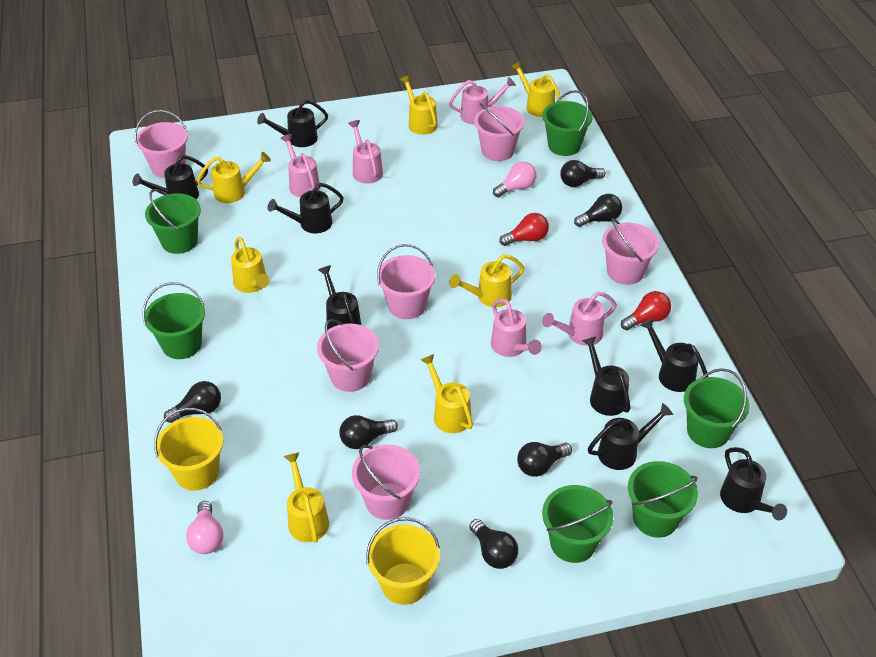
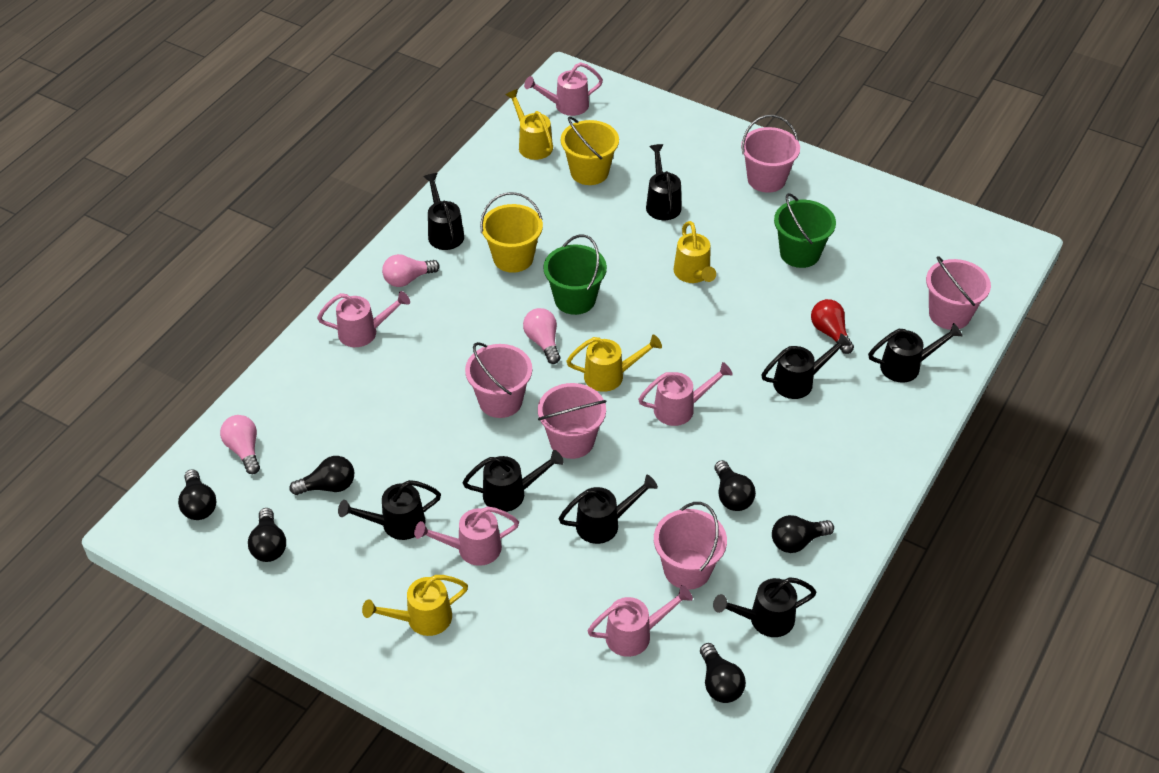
green bucket: [142,282,205,359] [145,189,201,254] [542,90,593,156] [542,485,613,563] [628,461,698,538] [684,368,750,448] = 6 -> [543,235,607,315] [774,193,836,268] = 2
pink bucket: [135,110,188,178] [317,319,379,392] [352,444,420,520] [377,244,435,319] [474,103,525,161] [602,218,659,285] = 6 -> [465,342,532,418] [538,383,607,459] [654,502,727,590] [741,115,800,193] [926,256,991,330] = 5
pink light bulb: [186,501,223,554] [493,162,536,197] = 2 -> [220,415,260,474] [382,254,440,287] [523,308,560,364] = 3
red light bulb: [499,213,549,246] [621,291,671,330] = 2 -> [811,299,854,354] = 1
yellow watering can: [197,152,271,203] [231,237,269,293] [284,452,329,543] [400,75,438,135] [421,354,473,433] [449,254,524,307] [511,61,562,117] = 7 -> [362,575,468,636] [505,89,553,160] [566,334,662,392] [674,221,716,283] = 4

